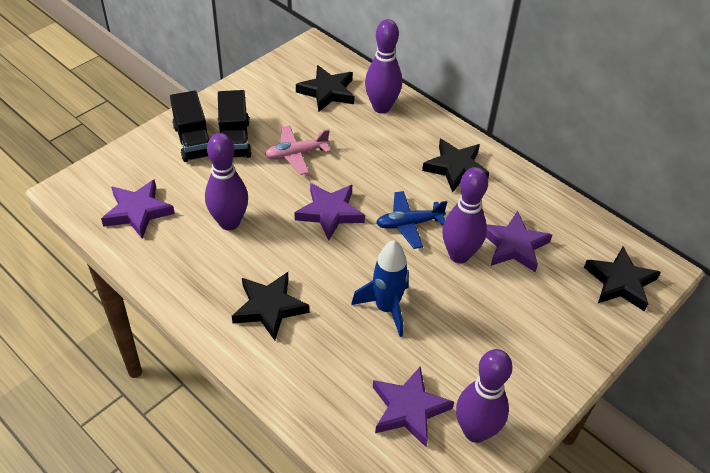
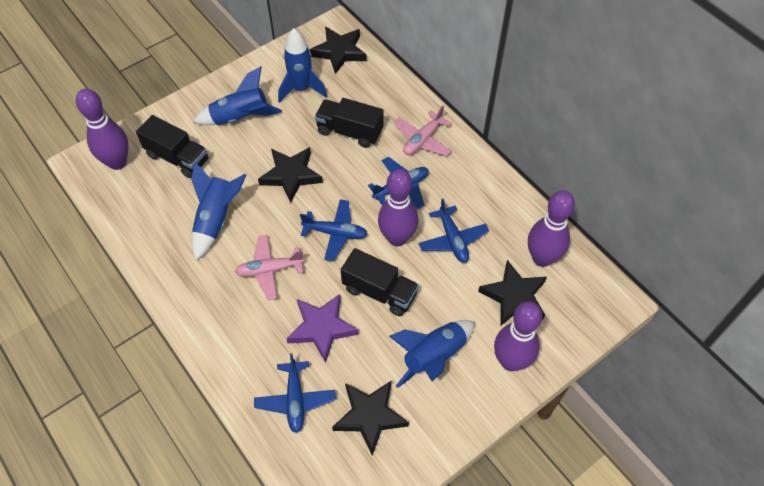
black truck: [170,91,210,162] [218,90,251,158] = 2 -> [136,115,209,178] [315,98,384,148] [341,248,419,316] = 3
blue plane: [376,191,447,249] = 1 -> [254,353,336,433] [300,199,367,261] [368,157,428,210] [419,199,489,263] = 4
blue rocket: [351,240,409,337] = 1 -> [191,162,246,260] [193,66,282,125] [278,28,327,103] [389,320,475,388] = 4
pink plane: [265,125,331,175] = 1 -> [235,235,304,300] [394,106,452,156] = 2
purple star: [101,179,175,239] [294,183,365,241] [373,366,454,447] [486,211,552,272] = 4 -> [286,294,359,363] = 1

